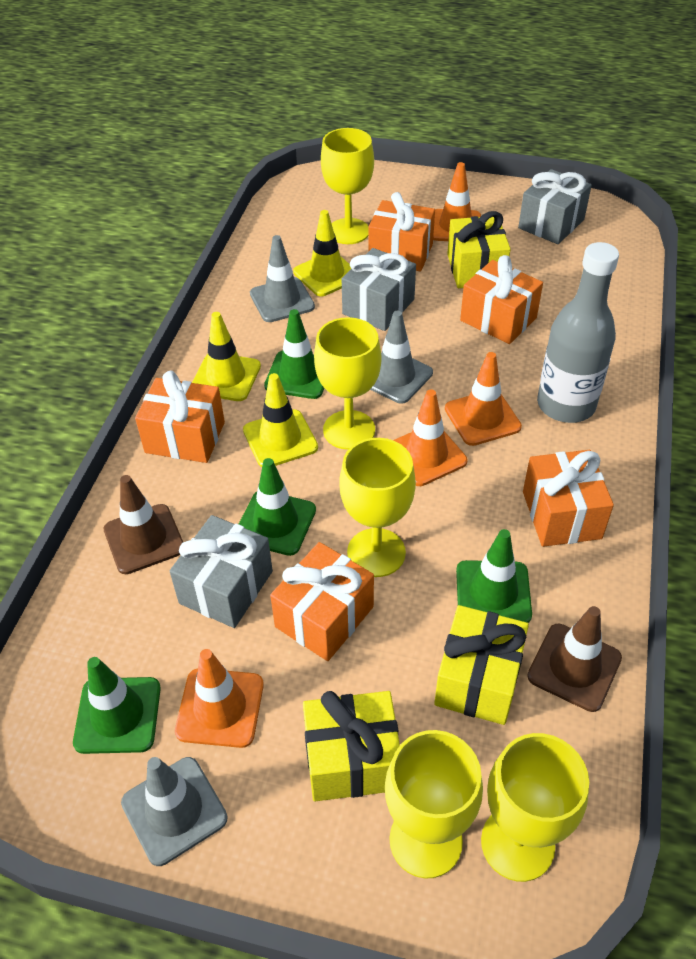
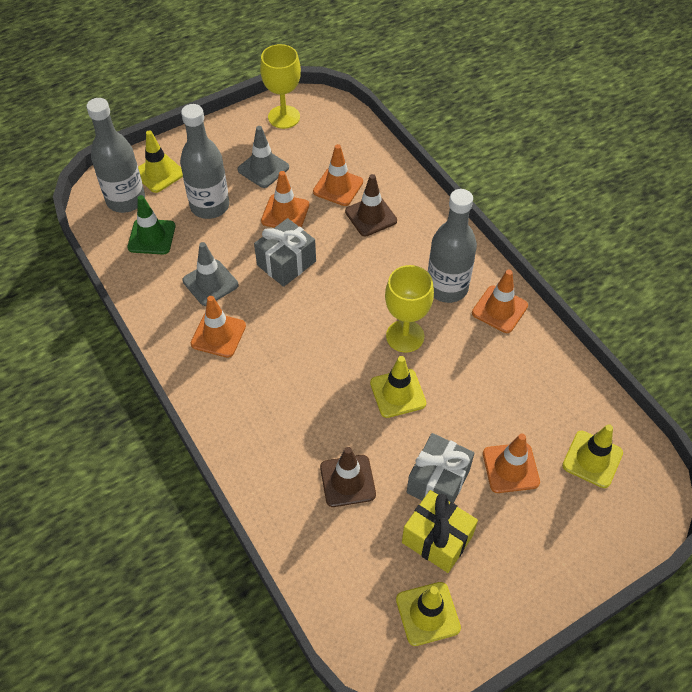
green traffic cone: [73,657,161,754] [239,458,316,556] [264,309,324,399] [456,529,532,623] = 4 -> [127,195,175,254] = 1
grey bottle: [537,242,619,423] = 1 -> [87,98,145,213] [180,104,229,219] [428,189,477,303] = 3
grey gift: [170,515,273,628] [342,248,416,331] [518,169,592,244] = 3 -> [254,218,316,287] [407,433,474,503] = 2
grey traffic cone: [121,757,228,866] [250,235,315,322] [370,311,433,404] = 3 -> [183,242,238,306] [238,126,289,188] = 2
orange gift: [135,371,225,463] [270,542,374,661] [368,192,435,271] [460,255,543,344] [523,450,614,547] = 5 -> none = 0
orange traffic cone: [175,649,264,748] [393,389,467,486] [433,162,481,241] [445,352,522,446] = 4 -> [191,296,246,358] [261,171,309,228] [313,144,363,206] [472,269,528,333] [483,433,540,493] = 5
yellow gift: [303,691,400,801] [434,605,529,725] [447,211,511,288] = 3 -> [402,490,478,573] = 1
yellow goblet: [314,317,382,450] [321,128,374,244] [339,438,416,577] [385,730,483,879] [481,733,589,882] = 5 -> [260,44,301,129] [385,265,434,353] = 2
yellow traffic cone: [192,312,261,401] [243,373,318,467] [293,210,351,296] = 3 -> [138,130,183,193] [370,356,426,418] [396,582,461,646] [562,424,623,488] = 4

